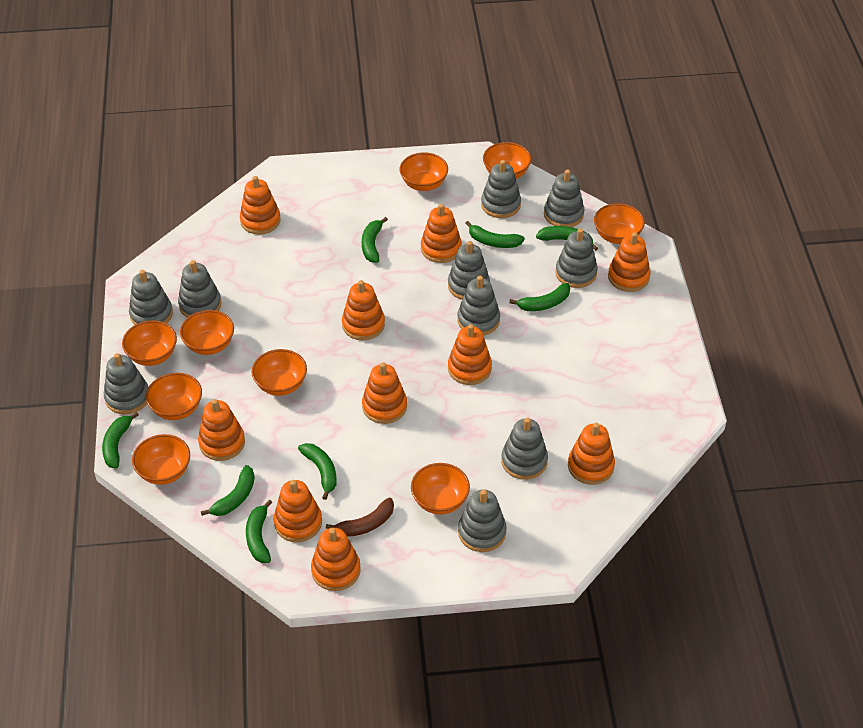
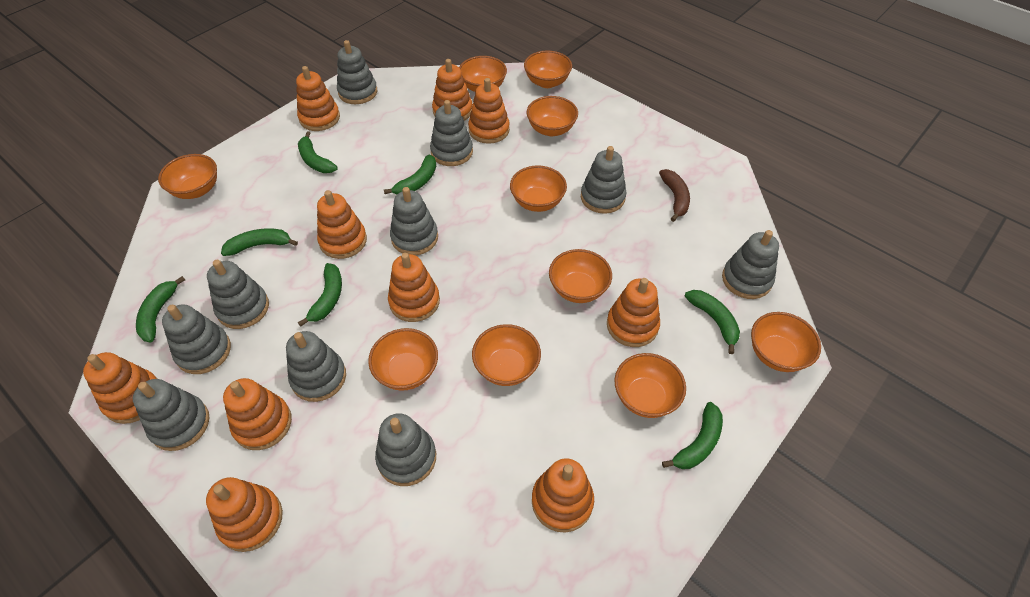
green banana: [102,412,139,469] [201,465,255,516] [246,500,273,563] [298,443,337,500] [362,217,388,263] [465,221,525,248] [509,283,570,311] [536,226,598,251] = 8 -> [136,276,185,342] [221,228,298,256] [298,132,338,173] [298,263,342,327] [384,155,436,194] [662,402,723,469] [685,290,740,354] = 7
orange bowl: [122,320,177,366] [132,434,190,485] [146,373,202,420] [180,310,234,355] [252,349,307,396] [400,152,448,191] [411,463,470,514] [483,142,531,179] [594,203,645,244] = 9 -> [158,154,217,199] [368,328,438,391] [459,56,507,92] [472,324,541,386] [510,166,567,212] [524,51,572,88] [527,96,578,136] [549,249,612,303] [615,353,686,418] [751,312,821,372] = 10

